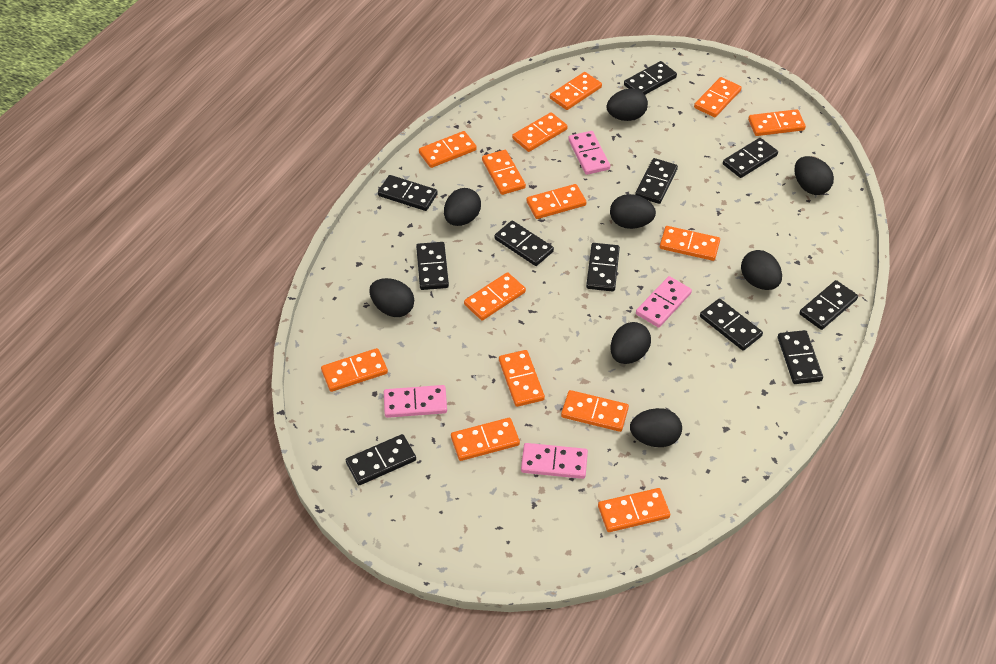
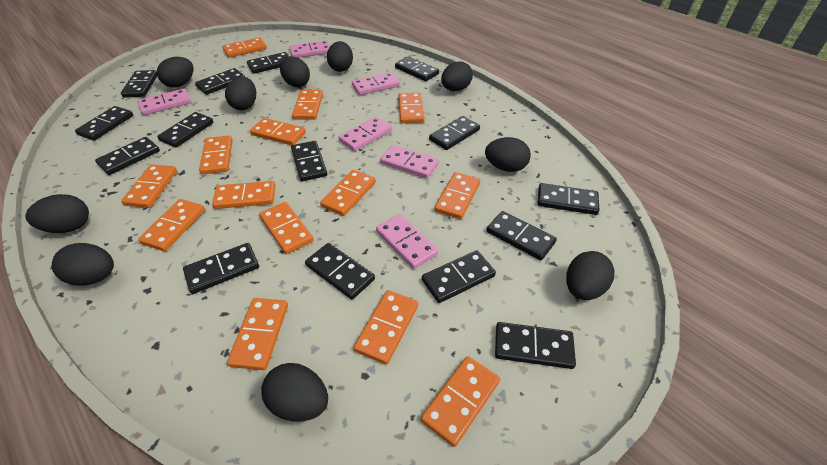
black domino: [346,434,416,485] [378,175,438,211] [416,242,449,290] [494,220,554,266] [586,243,620,292] [624,61,677,95] [635,158,678,204] [700,298,763,351] [723,138,778,178] [778,330,823,384] [799,280,858,330] = 11 -> [75,106,133,141] [95,137,160,175] [121,70,157,98] [157,112,213,148] [183,243,259,294] [195,68,245,95] [247,52,289,74] [291,141,327,181] [305,243,375,300] [395,56,439,81] [422,250,496,303] [429,116,480,150] [487,211,557,261] [495,322,576,369] [537,183,599,215] = 15
black egg: [369,278,414,317] [444,188,481,226] [607,89,648,121] [610,194,656,229] [610,322,651,364] [630,408,682,447] [741,250,782,290] [794,156,834,195] = 8 -> [25,194,89,233] [52,243,114,286] [157,57,194,87] [225,76,256,110] [261,363,328,422] [280,56,310,87] [327,41,353,72] [441,61,473,91] [485,137,531,172] [566,251,615,300] = 10
pink domino: [384,385,447,418] [521,443,588,479] [568,131,610,175] [636,276,692,328] = 4 -> [138,89,191,115] [290,41,330,58] [338,117,392,151] [352,72,400,95] [376,214,438,269] [380,145,439,179] = 6

